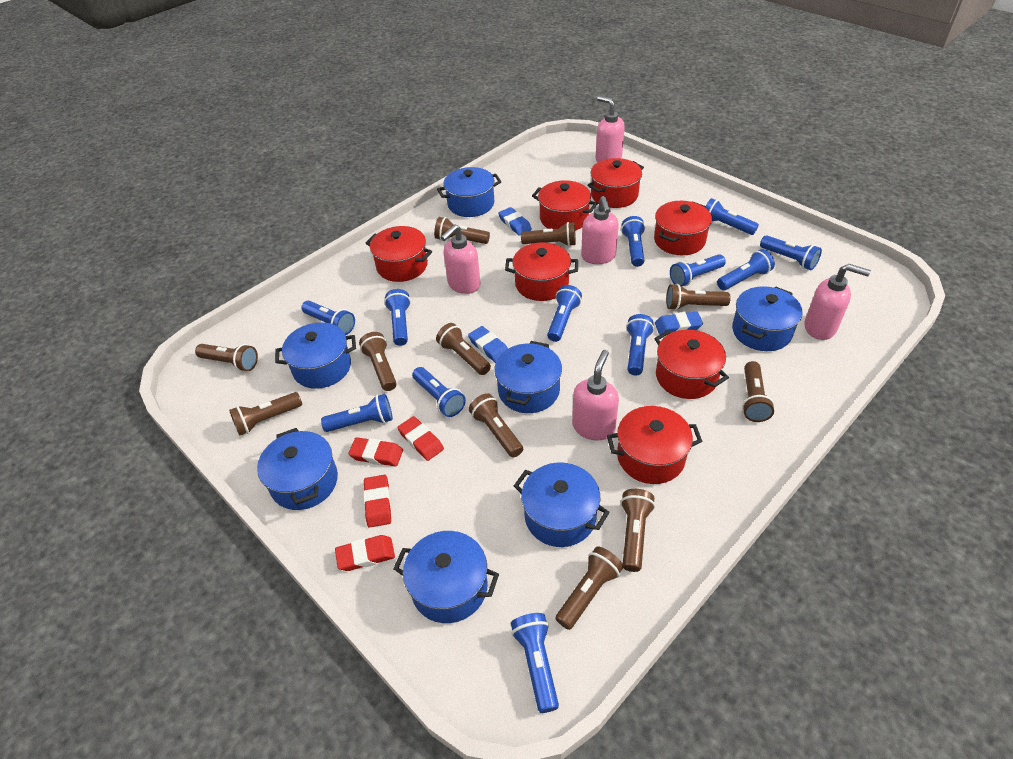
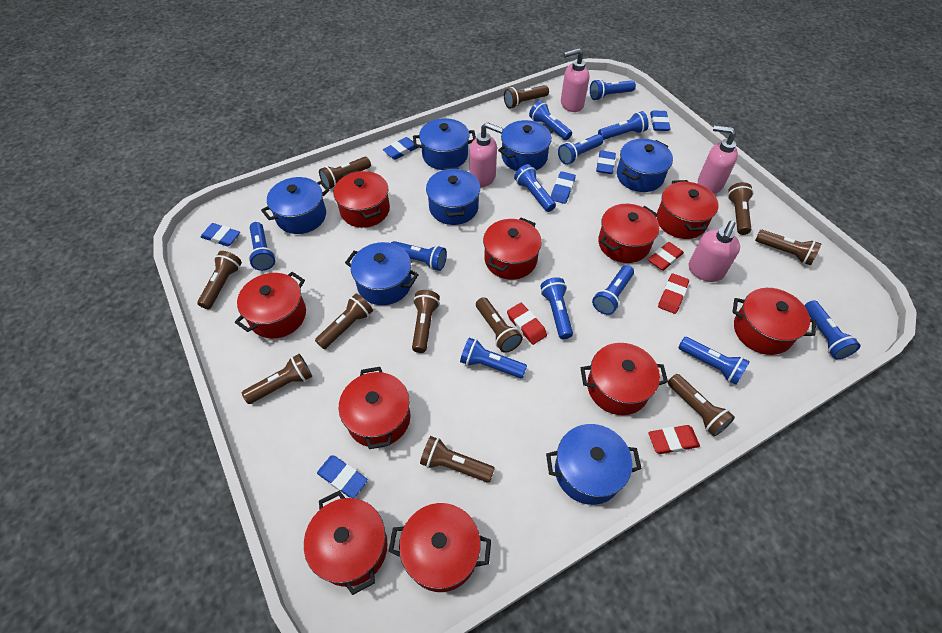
blue eraser: [468,326,508,363] [498,207,532,235] [655,311,703,335] = 3 -> [201,223,240,246] [317,455,368,498] [383,137,419,160] [551,171,576,204] [596,150,616,174] [650,111,671,131] = 6
pink soap dispenser: [441,224,480,294] [572,350,619,440] [581,196,619,264] [596,96,625,162] [805,264,871,340] = 5 -> [469,122,503,187] [561,48,590,112] [689,220,740,282] [698,125,738,194] = 4
red pot: [366,226,432,282] [505,242,578,301] [532,180,598,231] [588,158,644,208] [607,406,702,484] [654,201,712,255] [654,330,729,399] = 7 -> [235,272,306,339] [304,490,387,595] [334,170,390,228] [339,367,410,449] [389,503,491,592] [483,217,542,280] [581,343,668,415] [598,204,659,263] [657,180,718,239] [732,288,816,355] = 10

